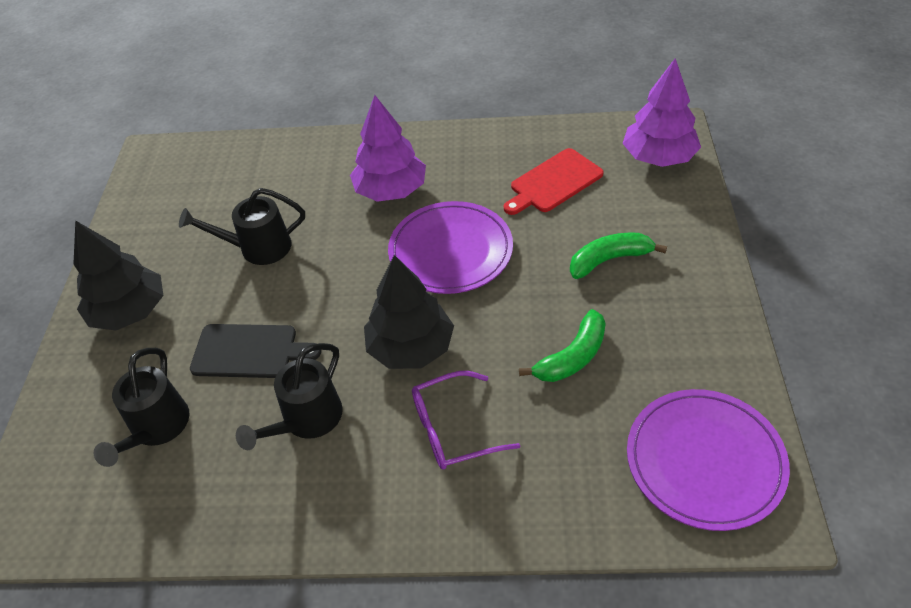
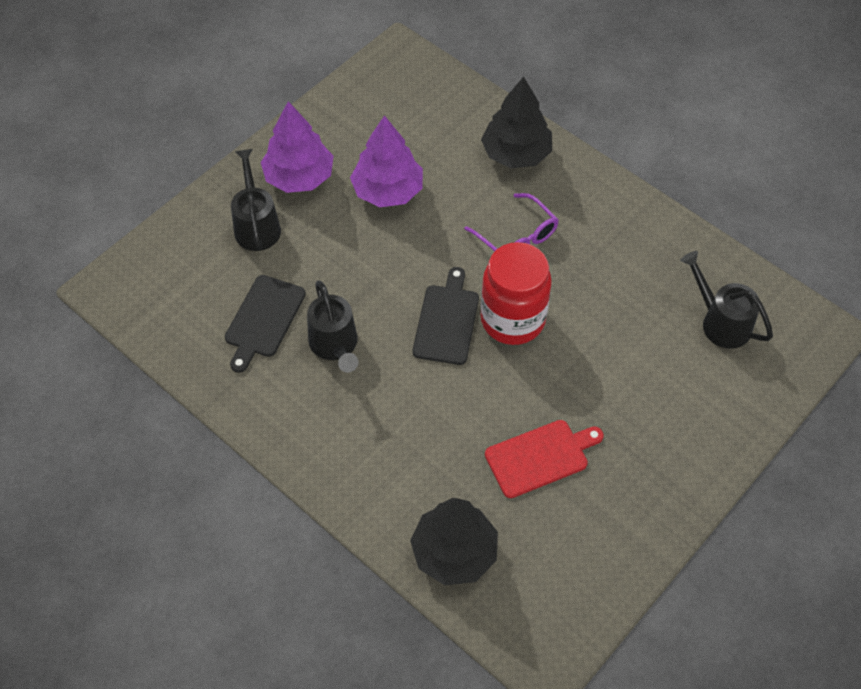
black cutting board: [190,324,321,378] = 1 -> [225,275,306,373] [413,267,479,365] = 2
green banana: [519,309,606,382] [570,232,667,279] = 2 -> none = 0
purple plate: [388,201,513,294] [627,389,790,531] = 2 -> none = 0
red jar: none = 0 -> [481,242,552,345] = 1

